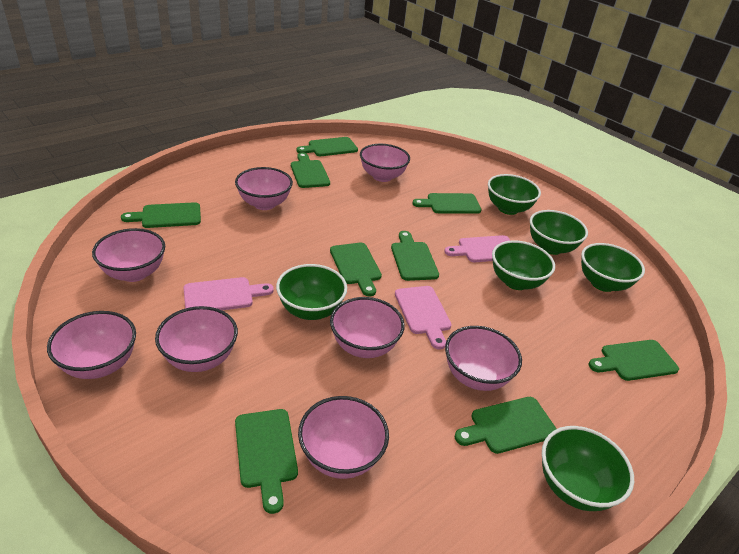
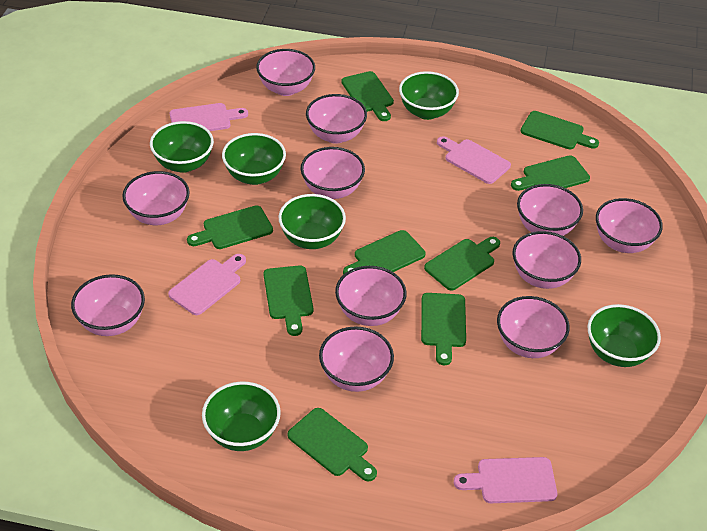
pink bowl: [47,311,136,379] [92,228,165,282] [155,306,238,372] [235,167,293,210] [298,396,389,479] [330,297,405,358] [360,144,410,182] [445,326,522,391] = 8 -> [71,274,145,336] [122,171,190,225] [256,49,315,96] [301,147,365,199] [306,94,367,144] [319,326,394,392] [335,266,407,326] [497,296,570,358] [513,231,581,289] [517,184,583,236] [596,198,663,253] = 11
pink cutting board: [184,277,274,310] [395,286,452,349] [444,235,511,262] = 3 -> [168,254,246,315] [170,103,248,131] [437,136,511,184] [454,457,557,503] = 4

